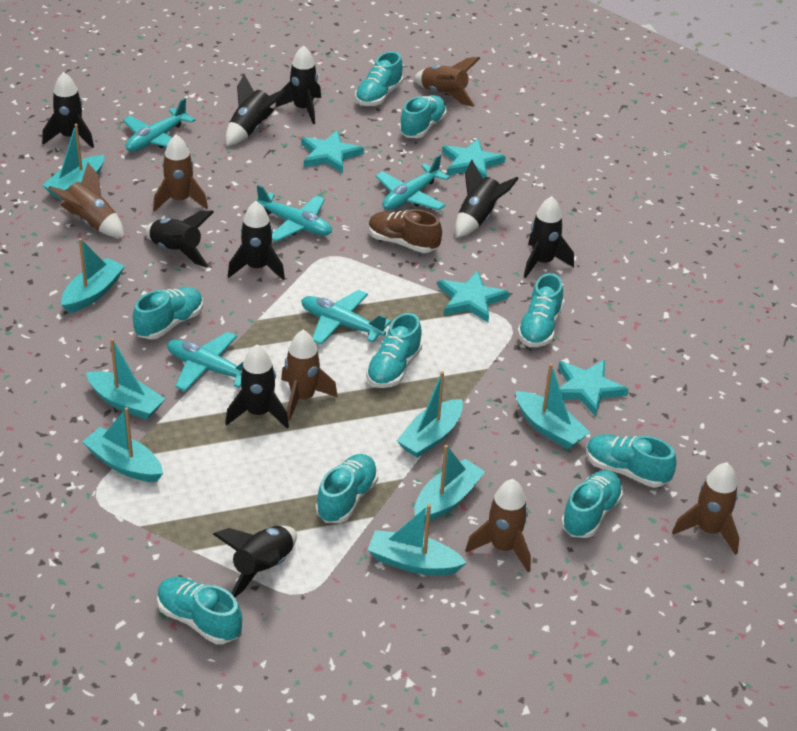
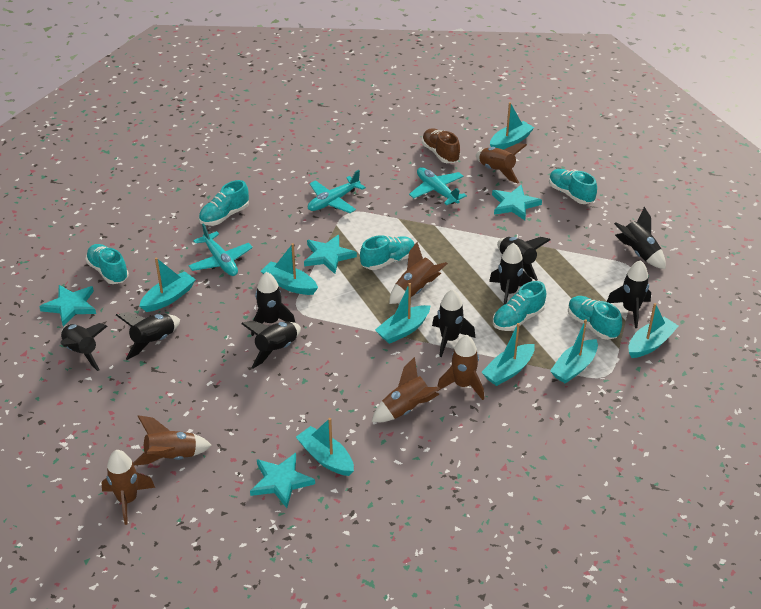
turquoise plane: [123,98,195,152] [167,332,244,391] [257,185,332,242] [301,290,391,345] [375,154,450,210] = 5 -> [188,223,253,276] [308,170,366,213] [409,167,467,205] = 3
turquoise shoe: [133,287,203,339] [157,577,242,644] [316,454,378,523] [355,51,403,106] [366,313,422,388] [399,95,447,138] [517,273,563,347] [561,470,623,538] [586,434,677,488] = 9 -> [86,244,129,284] [199,180,249,226] [360,235,415,270] [493,281,546,331] [549,169,597,204] [568,296,622,340] = 6

